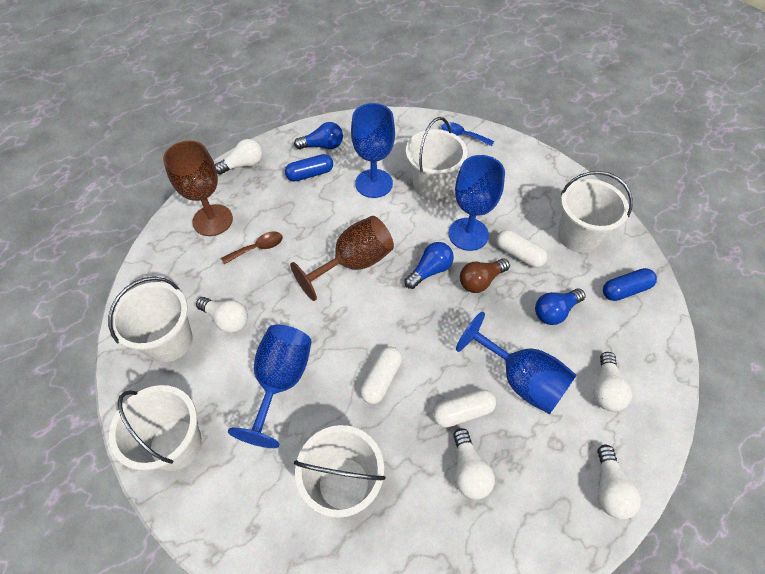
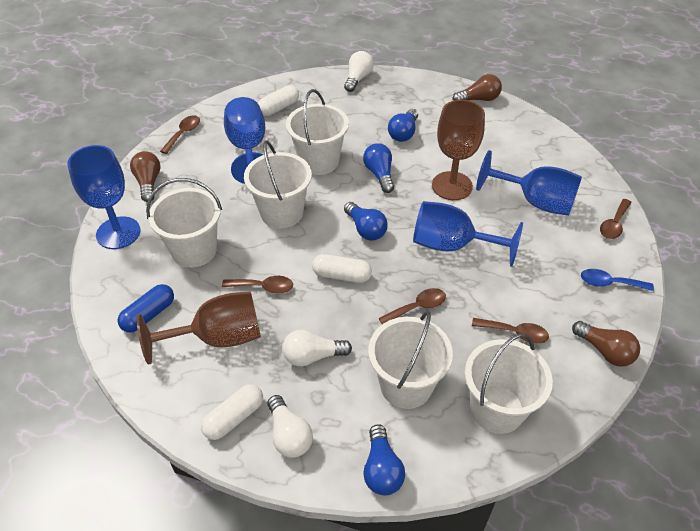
blue capsule: [285,154,333,181] [603,268,657,301] = 2 -> [117,284,174,332] = 1
blue light bulb: [294,122,343,149] [405,242,454,289] [535,288,585,325] = 3 -> [344,202,388,241] [363,143,394,193] [363,424,405,495] [388,109,418,142] = 4
brown light bulb: [460,258,510,293] = 1 -> [130,151,161,202] [452,74,502,101] [572,321,640,367] = 3
brown spoon: [221,231,283,264] = 1 -> [160,115,200,154] [222,276,293,294] [379,288,446,324] [472,318,549,344] [600,199,632,239] = 5
white light bulb: [196,297,248,333] [215,139,263,175] [453,428,495,499] [593,352,632,412] [597,445,641,519] = 5 -> [268,395,313,458] [283,330,352,366] [344,51,374,92] = 3

